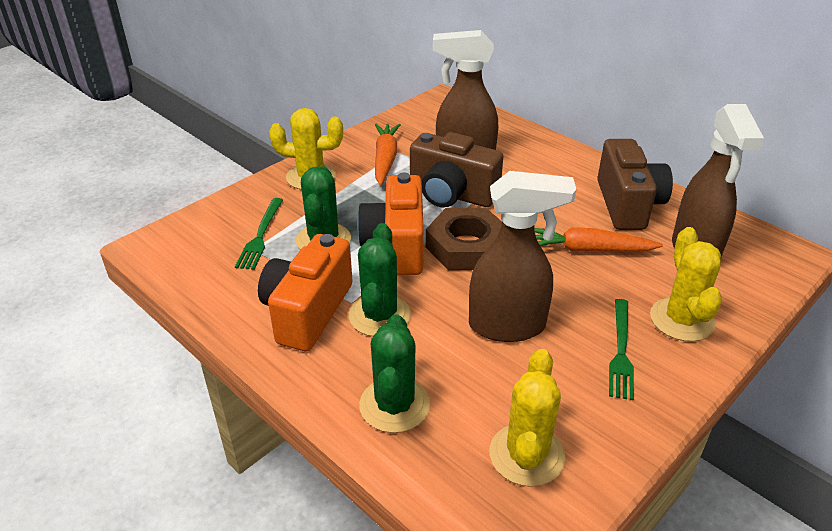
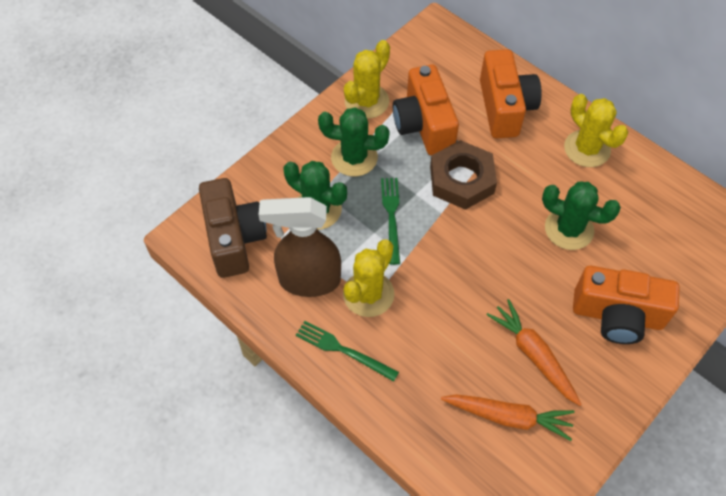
brown camera: [410,132,503,208] [597,139,673,230] = 2 -> [199,178,267,278] = 1
brown spray bottle: [433,30,498,150] [469,171,576,342] [672,104,764,257] = 3 -> [259,197,341,297] = 1
orange camera: [258,234,353,351] [357,173,424,275] = 2 -> [393,64,459,155] [480,49,542,139] [573,266,679,344] = 3

